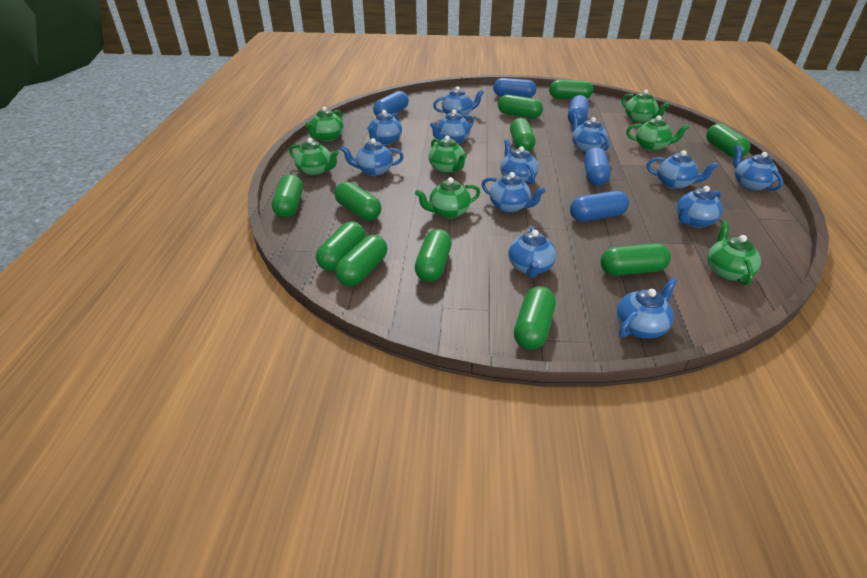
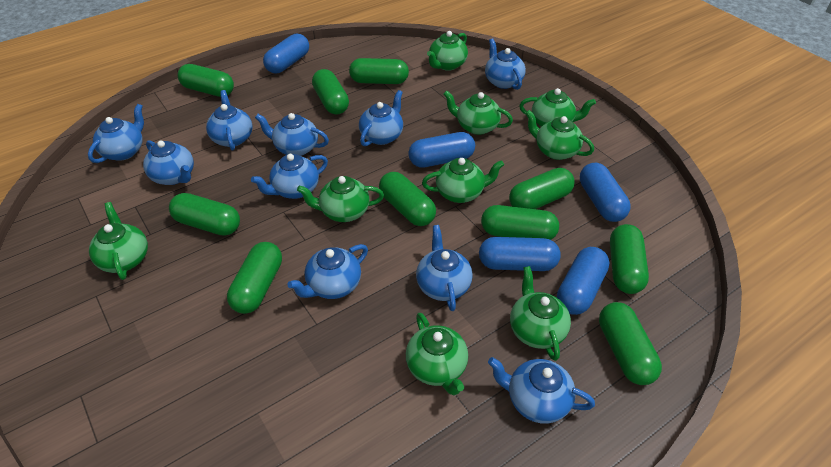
blue teapot: [340,138,404,176] [367,110,402,145] [430,110,474,144] [433,86,484,117] [482,172,546,213] [500,140,539,185] [508,226,556,278] [572,113,609,153] [616,277,678,339] [647,150,718,189] [676,186,723,228] [733,145,783,191] = 12 -> [88,104,144,163] [143,140,194,185] [206,90,252,151] [251,154,328,199] [255,113,329,156] [287,244,368,299] [359,90,403,146] [416,225,473,311] [485,38,526,90] [488,357,595,424] = 10
green capsule: [272,174,303,218] [316,221,365,271] [334,181,381,221] [335,235,387,286] [415,229,452,282] [498,95,543,118] [510,118,535,151] [514,286,556,350] [549,80,593,99] [600,243,671,276] [706,124,750,158] = 11 -> [169,193,240,235] [178,64,234,97] [227,242,282,314] [312,69,349,115] [349,58,409,84] [379,172,436,226] [481,205,559,240] [509,168,575,209] [599,302,662,385] [610,224,649,294] = 10
green teapot: [289,138,339,176] [305,107,343,141] [415,177,480,218] [429,136,467,173] [622,89,669,123] [626,115,689,151] [707,220,761,285] = 7 -> [89,202,148,280] [297,176,384,222] [406,313,468,395] [422,158,504,203] [427,31,468,71] [444,90,513,135] [510,266,571,361] [519,88,596,127] [525,110,594,160] = 9

